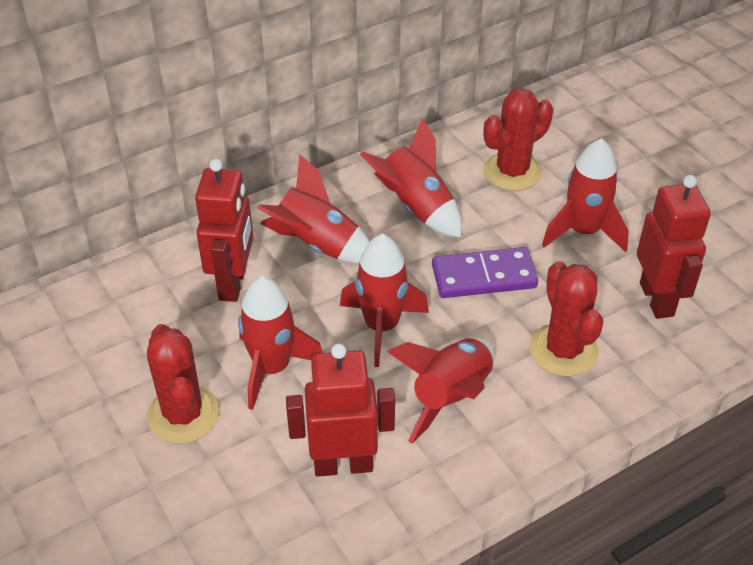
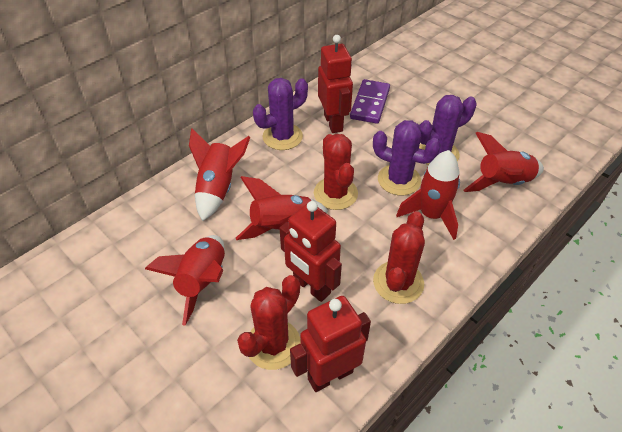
purple cactus: none = 0 -> [253,78,308,150] [373,120,441,196] [419,95,477,165] = 3
red rocket: [238,276,323,410] [257,154,370,264] [340,234,429,367] [360,118,462,237] [387,338,495,443] [542,138,629,252] = 6 -> [145,235,225,326] [189,128,250,221] [236,176,328,240] [396,150,460,240] [463,132,544,192] = 5

